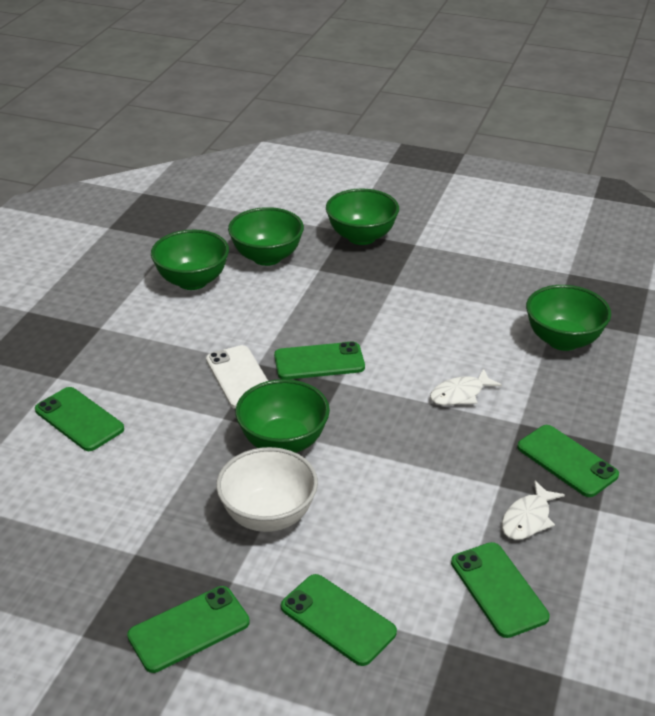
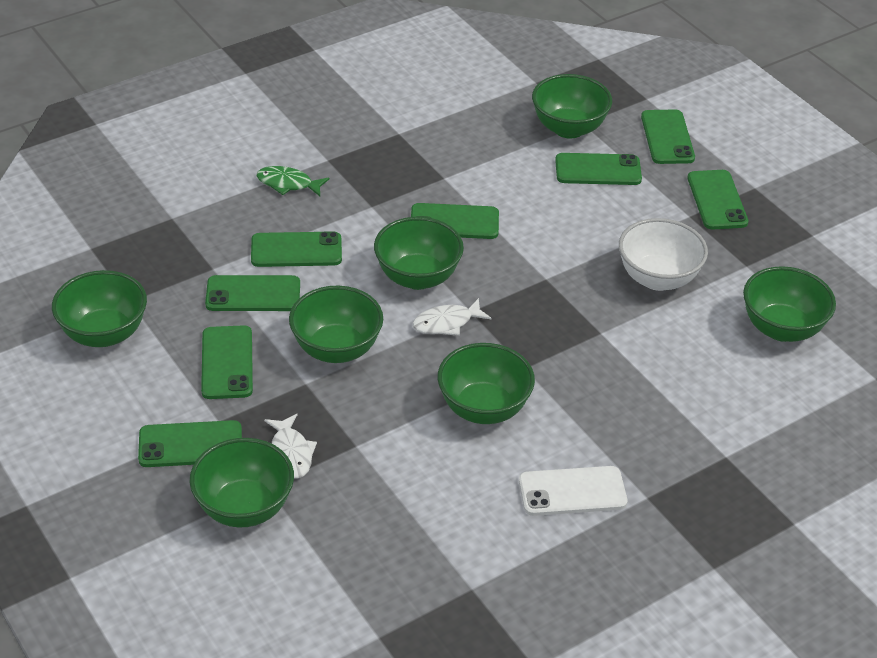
green bowl: [151,230,229,290] [228,207,304,266] [235,379,330,453] [326,188,399,245] [526,285,611,351] = 5 -> [52,270,147,347] [190,438,294,527] [289,286,383,363] [374,217,464,290] [438,343,535,424] [532,74,612,139] [743,266,836,342] = 7
green fish: none = 0 -> [256,166,329,196] = 1
green phone: [35,387,124,451] [127,586,250,673] [274,342,365,379] [281,574,397,666] [451,542,550,638] [517,425,619,497] = 6 -> [138,420,242,467] [201,325,253,399] [205,275,300,311] [251,231,342,267] [411,203,499,239] [555,153,642,185] [641,110,695,164] [687,170,748,229] = 8

